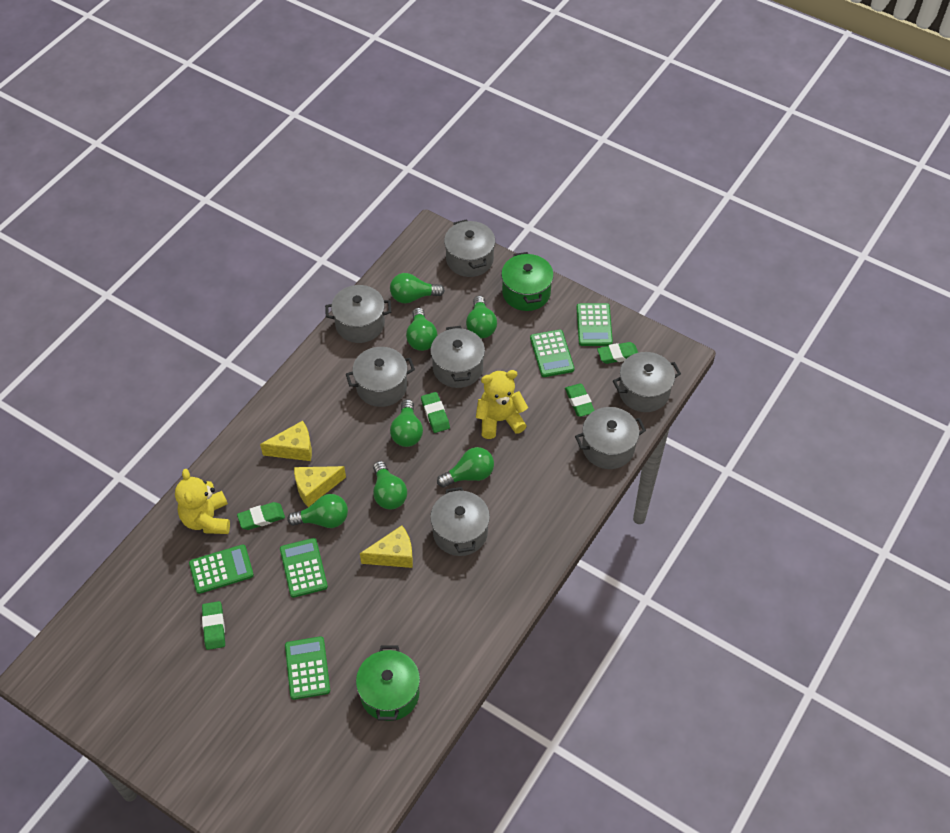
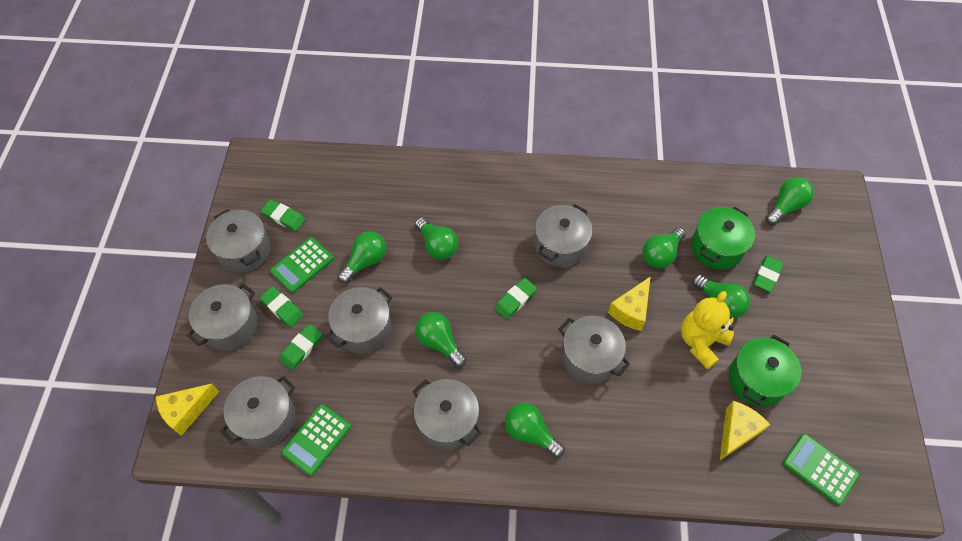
green calculator: [189,544,254,594] [280,538,328,598] [285,636,330,700] [530,330,575,377] [576,303,613,346] = 5 -> [270,237,334,293] [281,404,351,476] [783,434,859,505] = 3
yellow teddy bear: [175,469,230,534] [476,370,528,439] = 2 -> [681,291,734,370] = 1

